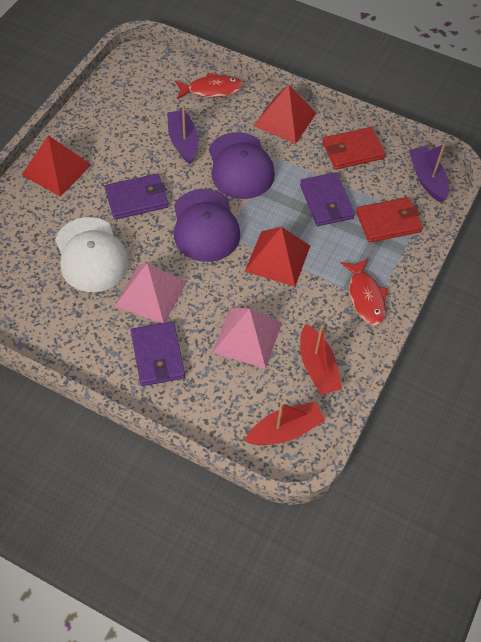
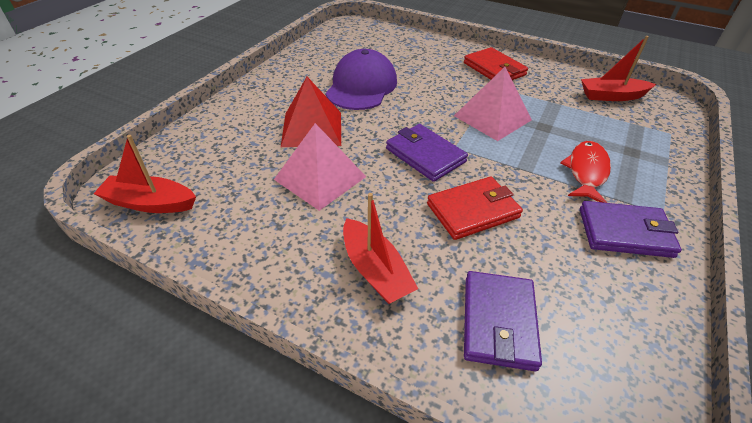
purple boat: [167,104,198,164] [409,143,449,202] = 2 -> none = 0
purple cap: [174,189,240,262] [209,132,275,199] = 2 -> [326,49,397,110] = 1
red boat: [245,401,326,445] [300,324,342,395] = 2 -> [93,135,196,213] [343,193,418,304] [581,36,656,101] = 3
red fish: [175,73,244,99] [341,258,388,326] = 2 -> [560,141,611,203] = 1
red pyramid: [22,135,91,197] [245,227,310,286] [254,85,316,144] = 3 -> [281,77,341,147] = 1
white cap: [55,217,129,292] = 1 -> none = 0

